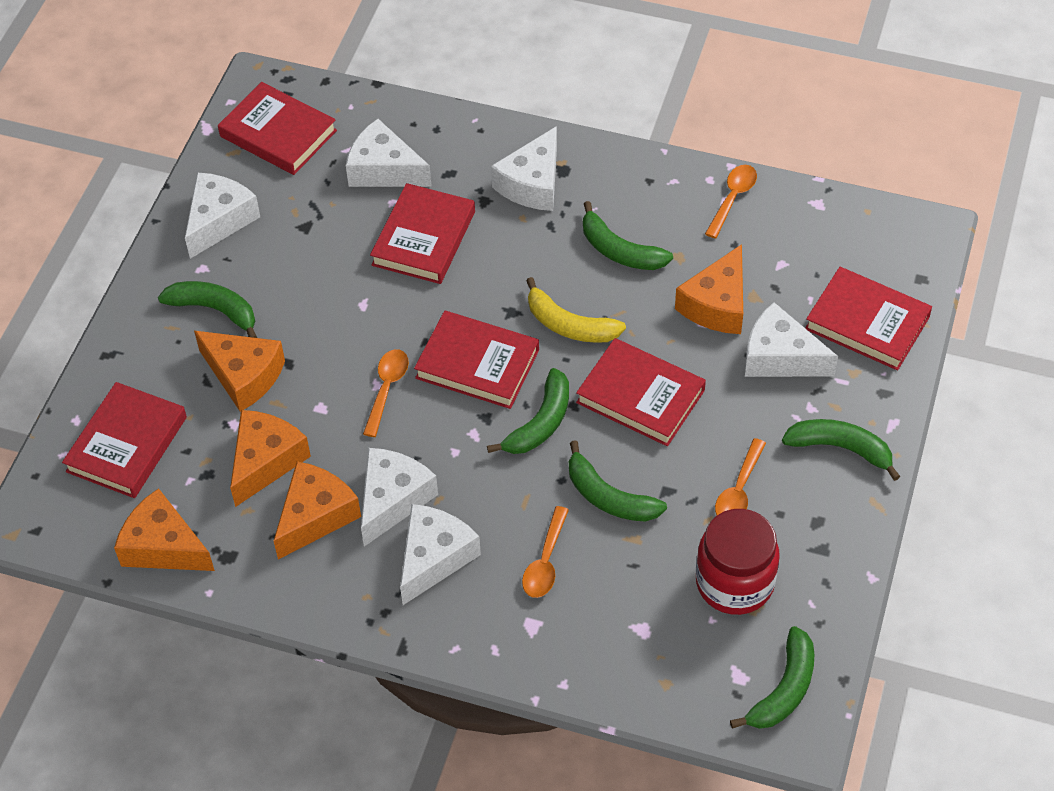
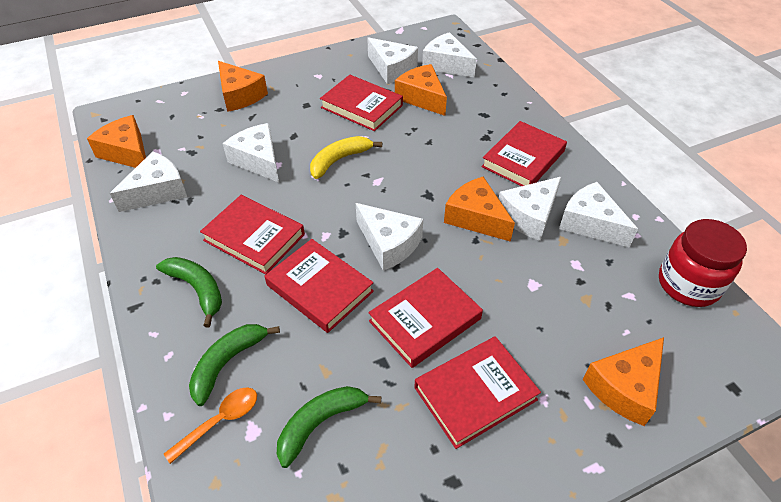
green banana: [158,281,257,338] [487,368,569,454] [569,440,667,522] [583,201,673,270] [730,626,814,729] [782,419,900,481] = 6 -> [156,257,222,327] [189,324,280,406] [277,386,381,468] = 3
orange spoon: [363,349,409,437] [522,506,569,598] [705,165,757,239] [715,438,766,515] = 4 -> [164,387,257,464] = 1
white cheese: [185,172,260,259] [346,119,432,187] [361,448,438,547] [400,504,481,605] [491,126,557,211] [745,302,838,377] = 6 -> [110,151,187,212] [223,123,279,182] [356,203,423,271] [367,37,418,84] [422,32,477,78] [499,176,562,241] [559,182,638,248] = 7

